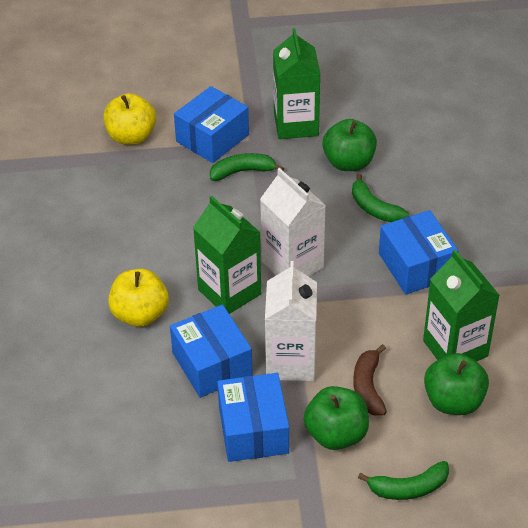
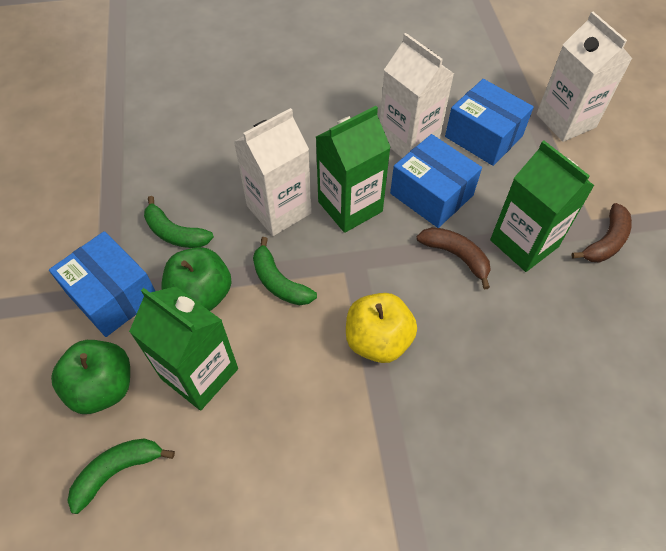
blue box: [170,305,253,398] [174,86,249,163] [217,373,289,462] [379,210,458,294] = 4 -> [49,231,155,337] [390,134,482,228] [445,79,534,166] = 3
brown banana: [353,344,387,416] = 1 -> [416,227,491,289] [571,203,632,262] = 2
green apple: [304,386,369,450] [322,119,377,171] [424,353,489,415] = 3 -> [51,340,130,414] [161,247,232,311] = 2
white carton: [260,168,326,276] [265,261,317,381] = 2 -> [234,108,312,236] [380,33,454,158] [536,12,632,142] = 3
yellow apple: [103,93,156,145] [108,269,169,327] = 2 -> [346,293,417,363] = 1

